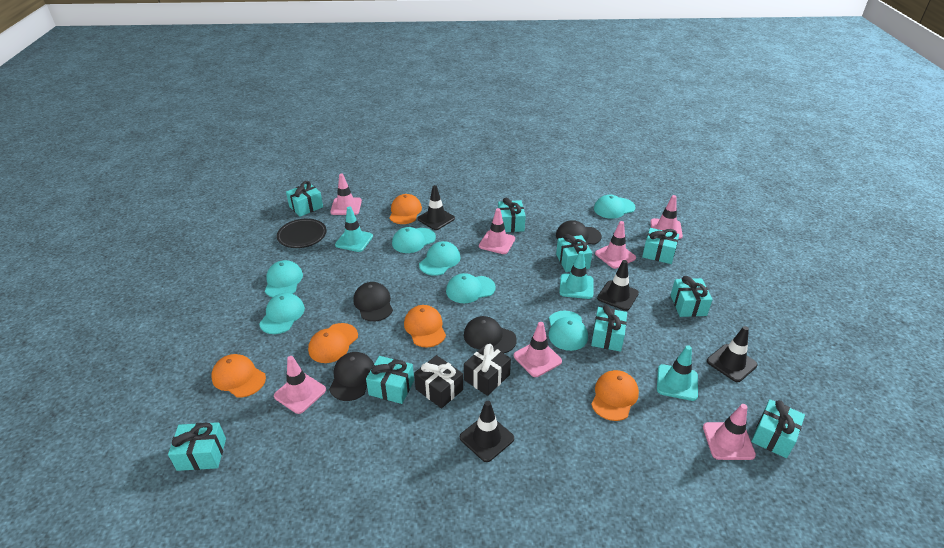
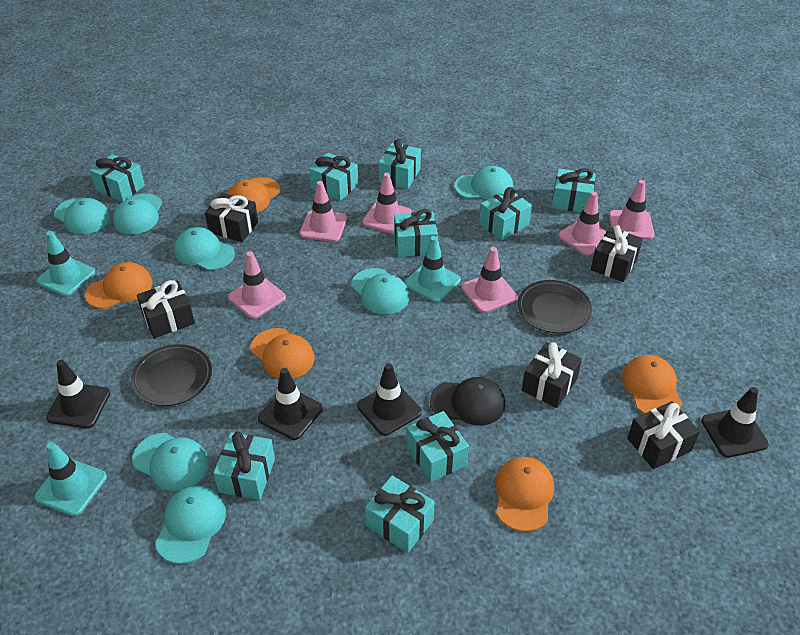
black cap: [329,352,374,401] [353,282,393,322] [464,316,517,354] [556,220,602,244] = 4 -> [430,377,505,426] = 1
black gift: [414,355,463,409] [464,344,511,396] = 2 -> [137,280,195,338] [205,193,258,242] [522,342,582,408] [591,225,643,282] [627,401,700,469] = 5
black plate: [277,218,327,248] = 1 -> [131,344,212,406] [517,280,592,333] = 2
pink traffic cone: [274,356,326,414] [330,173,362,215] [479,208,515,254] [514,322,562,377] [595,221,636,269] [650,195,683,239] [703,404,756,460] = 7 -> [228,252,286,319] [300,181,347,242] [362,173,412,234] [461,247,518,313] [558,192,607,256] [609,180,655,239] = 6

